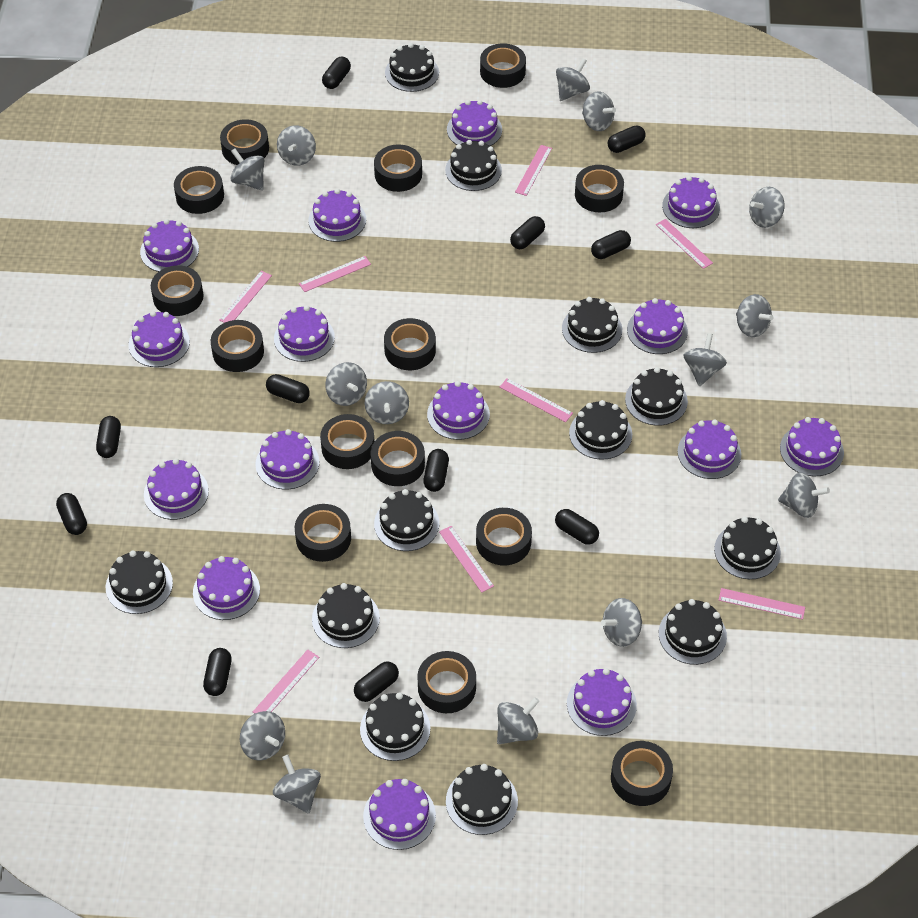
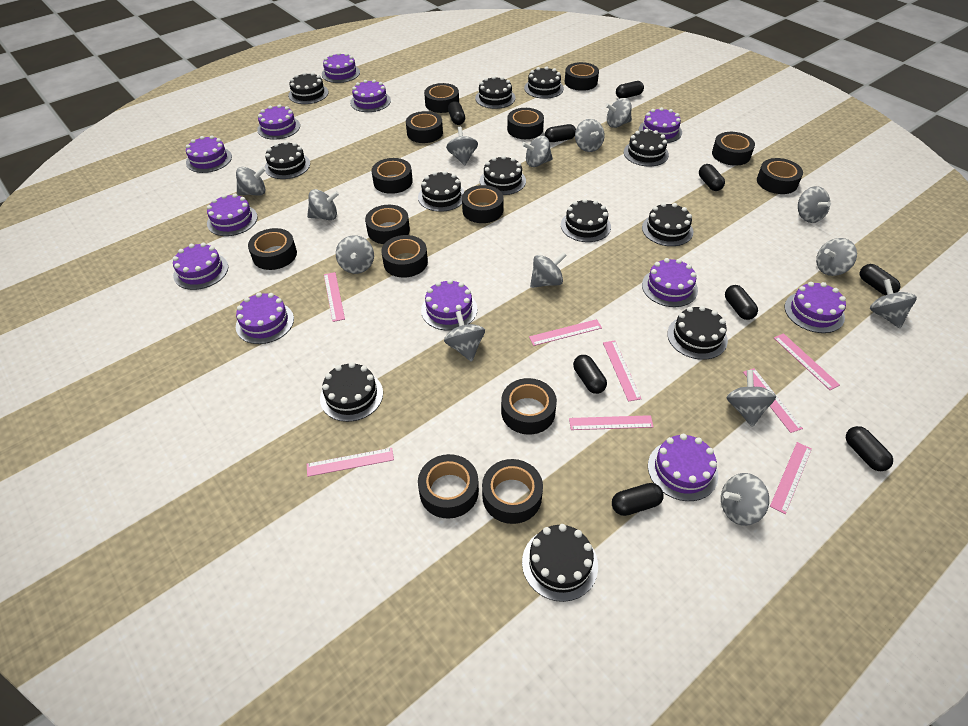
black capsule: [56,493,87,535] [96,416,121,458] [203,648,232,696] [266,374,310,403] [322,57,351,89] [354,661,399,702] [423,449,449,492] [510,216,545,249] [555,509,599,545] [591,230,631,259] [608,125,646,153] = 11 -> [448,101,465,125] [545,124,576,142] [573,355,607,394] [612,483,664,516] [616,81,644,98] [699,164,725,191] [725,285,758,320] [846,426,893,471] [860,264,900,295] = 9
purple cake: [129,311,190,367] [140,219,199,272] [144,458,209,520] [193,556,260,620] [255,429,319,489] [274,305,335,362] [308,189,366,242] [363,779,436,850] [427,381,490,440] [447,100,502,146] [567,668,637,736] [627,298,688,354] [662,176,720,228] [677,419,741,479] [780,417,844,476] = 15 -> [173,243,228,290] [186,135,232,173] [207,194,258,236] [236,292,294,344] [257,104,300,140] [322,52,360,83] [350,80,391,112] [421,279,477,330] [639,107,682,143] [642,258,698,307] [648,434,718,501] [785,282,846,333] = 12

